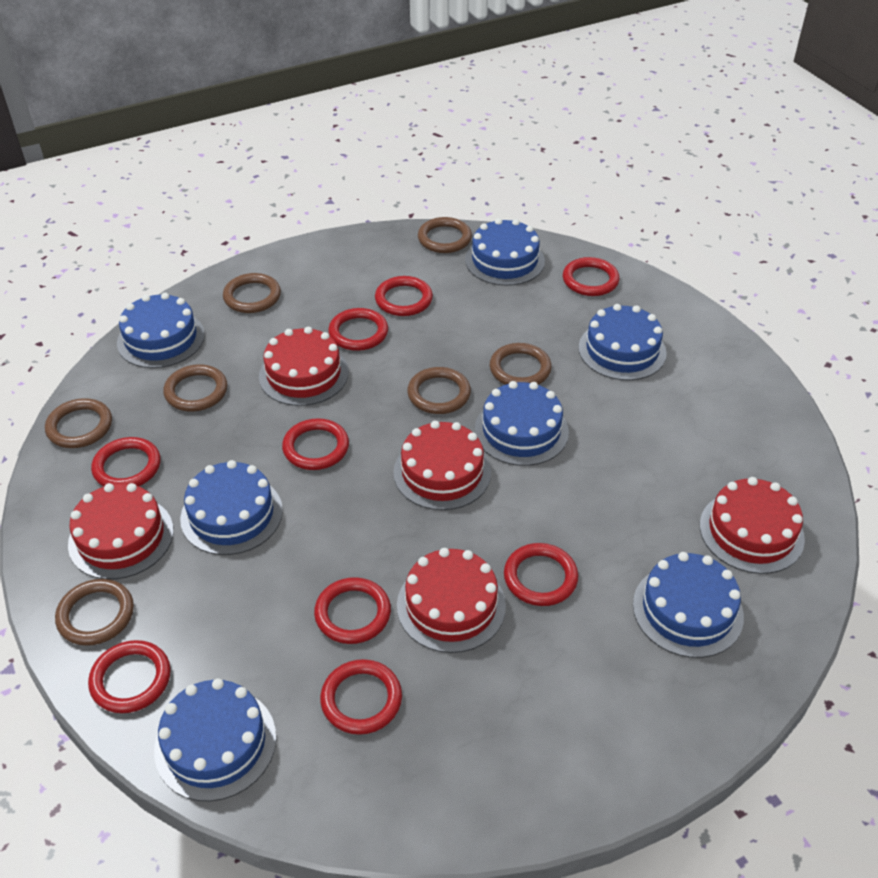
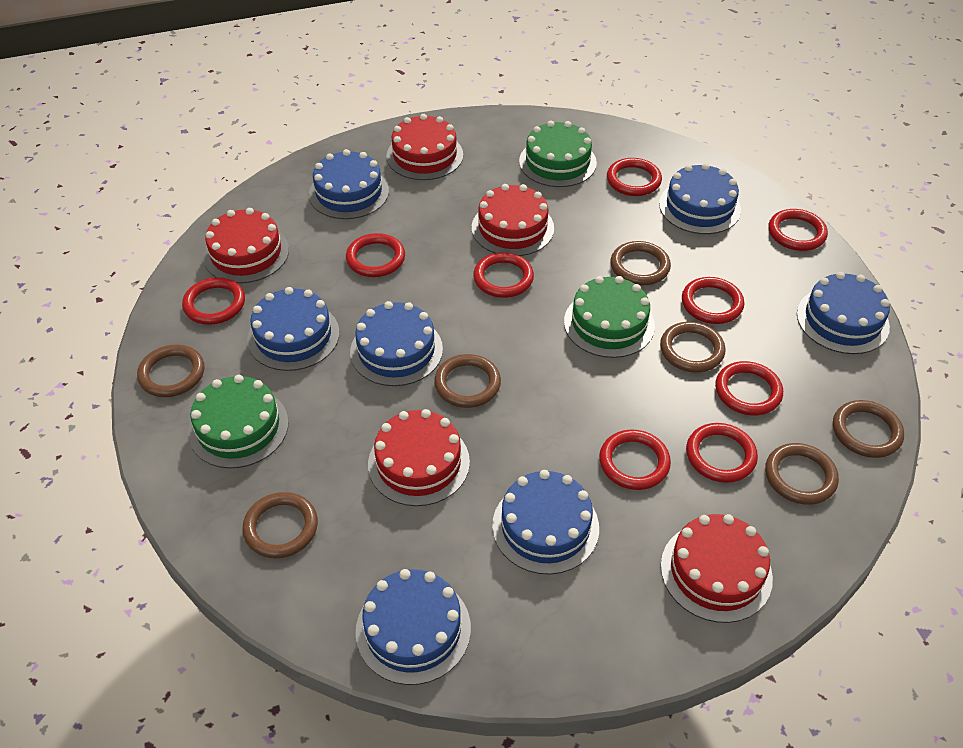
green cake: none = 0 -> [188,375,289,468] [519,121,597,187] [564,276,655,358] = 3

